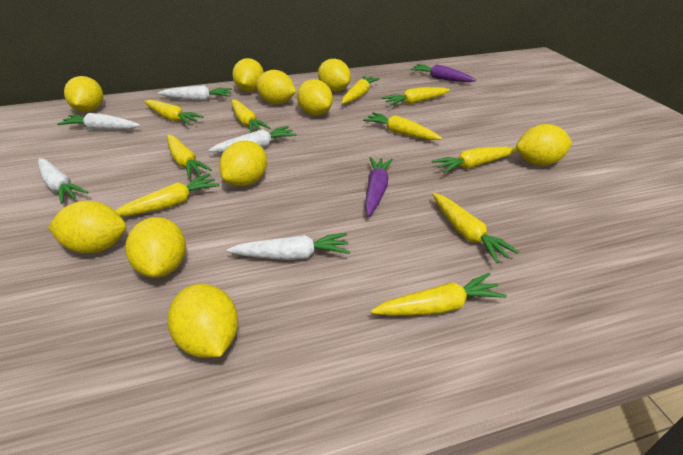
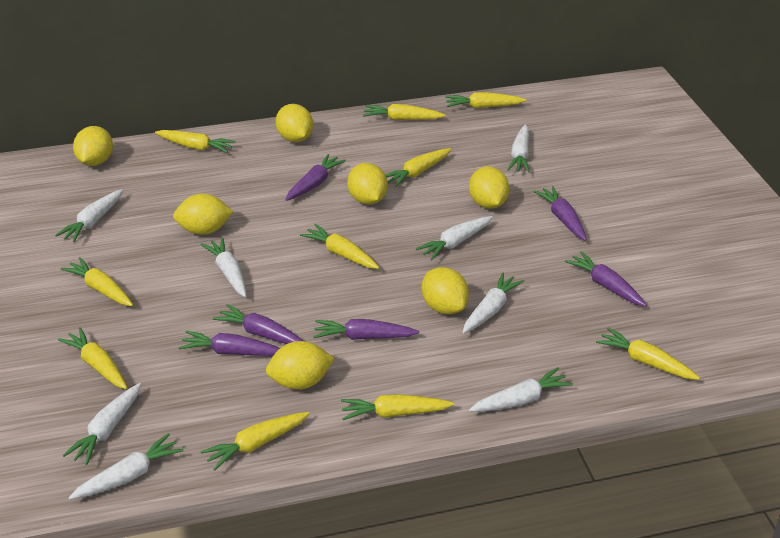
purple carrot: [365,157,393,216] [411,64,476,82] = 2 -> [179,331,280,356] [213,304,303,344] [285,154,346,201] [314,319,419,340] [534,186,587,241] [565,251,647,307] = 6
white carrot: [38,158,88,204] [57,113,140,130] [158,85,232,101] [208,126,296,153] [227,233,350,260] = 5 -> [55,189,123,242] [62,383,141,465] [69,433,183,500] [201,237,246,297] [416,216,493,260] [462,272,524,333] [469,367,573,412] [507,125,530,173] = 8
yellow lemon: [48,201,126,254] [64,76,103,112] [125,217,186,278] [168,284,238,358] [219,140,267,186] [232,58,264,92] [256,70,296,104] [297,79,333,115] [318,59,351,92] [516,124,572,166] = 10 -> [73,126,113,166] [173,194,233,235] [266,341,334,390] [276,104,313,142] [347,163,387,205] [422,267,469,314] [469,166,509,209] = 7

